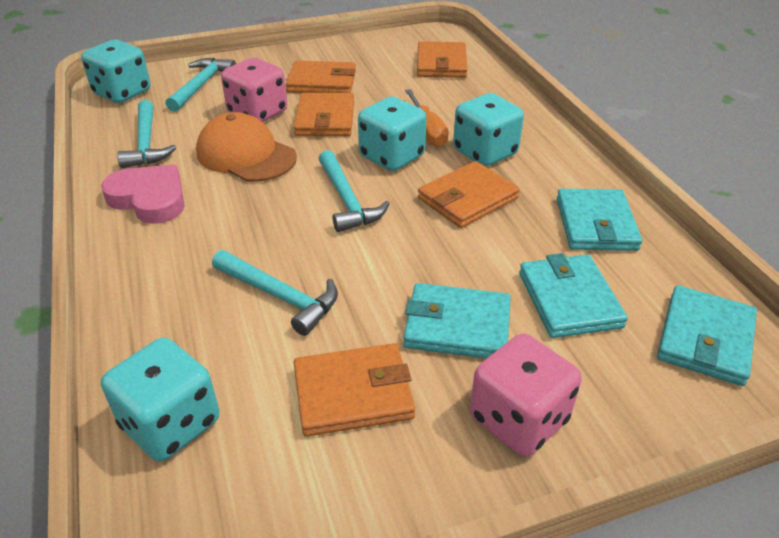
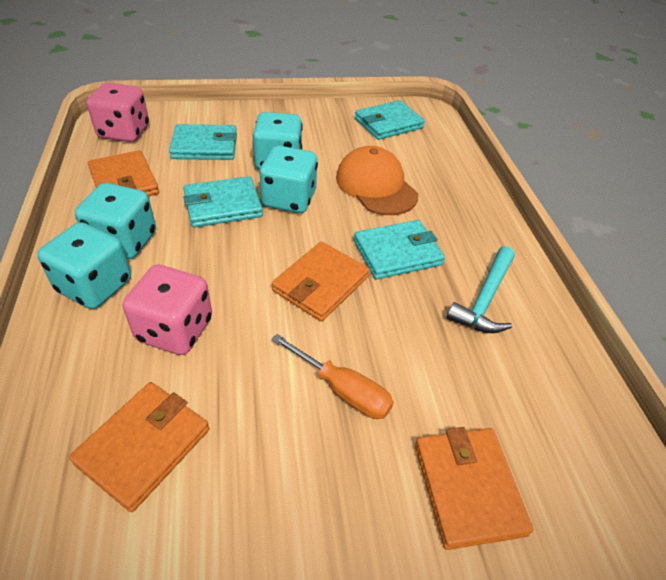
orange wallet: [286,60,356,93] [294,93,354,136] [294,343,415,437] [417,41,468,78] [418,161,520,228] = 5 -> [69,382,209,512] [88,150,159,196] [272,242,370,321] [415,427,534,550] = 4
pink heart: [101,165,185,224] = 1 -> none = 0
turquoise hammer: [117,100,176,168] [166,58,236,112] [212,250,338,336] [319,150,390,232] = 4 -> [447,246,515,333] = 1

